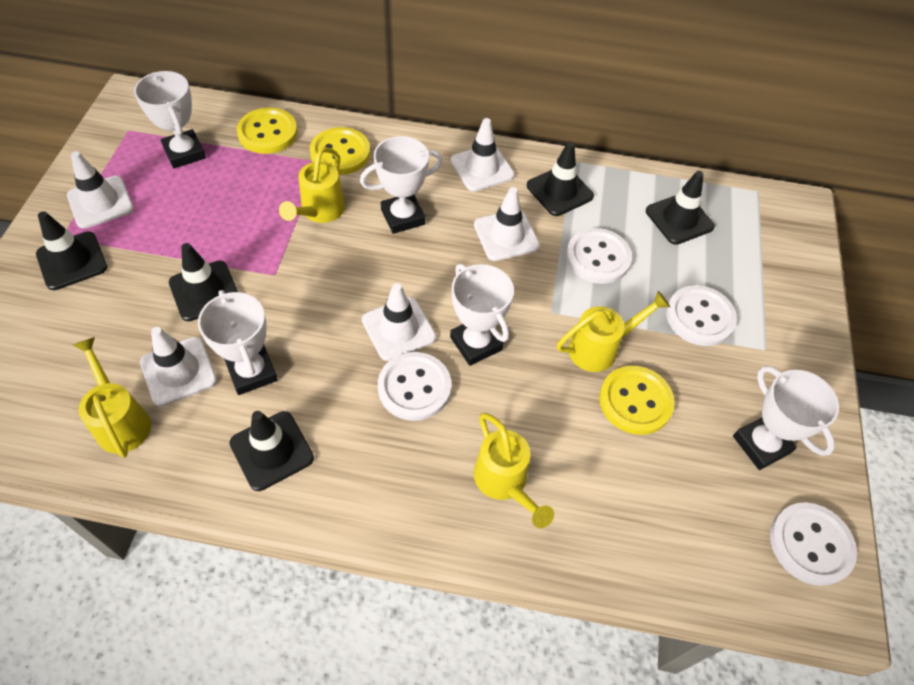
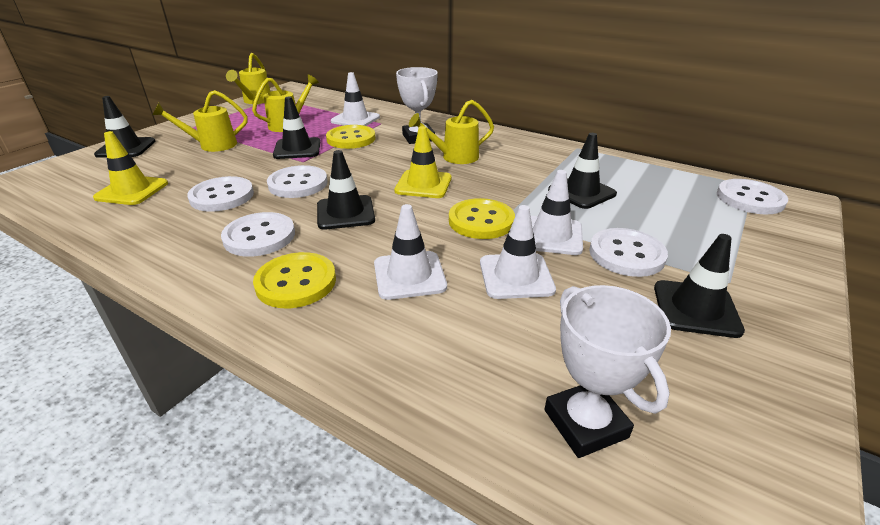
white button: [378,352,451,421] [566,228,632,284] [666,285,737,346] [770,502,857,586] = 4 -> [187,176,254,212] [221,212,295,257] [267,165,328,198] [589,228,668,277] [717,179,788,214] = 5
white traffic cone: [67,151,134,228] [140,327,217,406] [362,283,436,361] [451,118,515,191] [474,187,540,261] = 5 -> [331,72,380,126] [374,204,447,300] [480,205,556,299] [531,170,583,255] = 4
white trophy: [134,71,206,168] [198,290,278,395] [360,136,443,234] [450,264,514,366] [733,366,839,470] = 5 -> [396,67,438,144] [544,285,671,458] = 2
yellow traffic cone: none = 0 -> [93,131,168,205] [394,126,452,198] = 2

